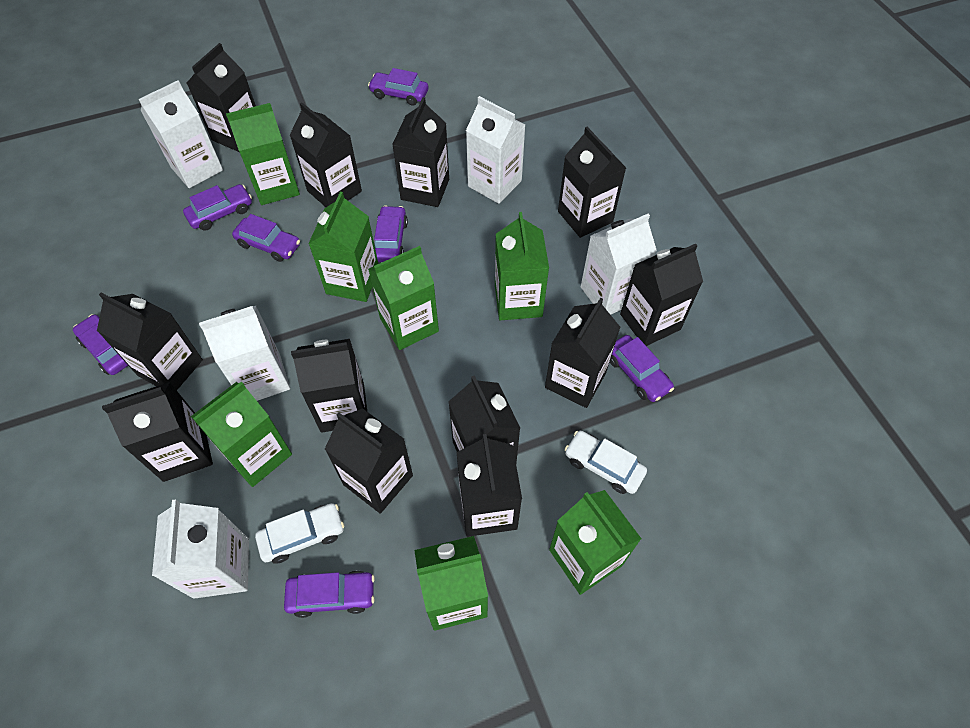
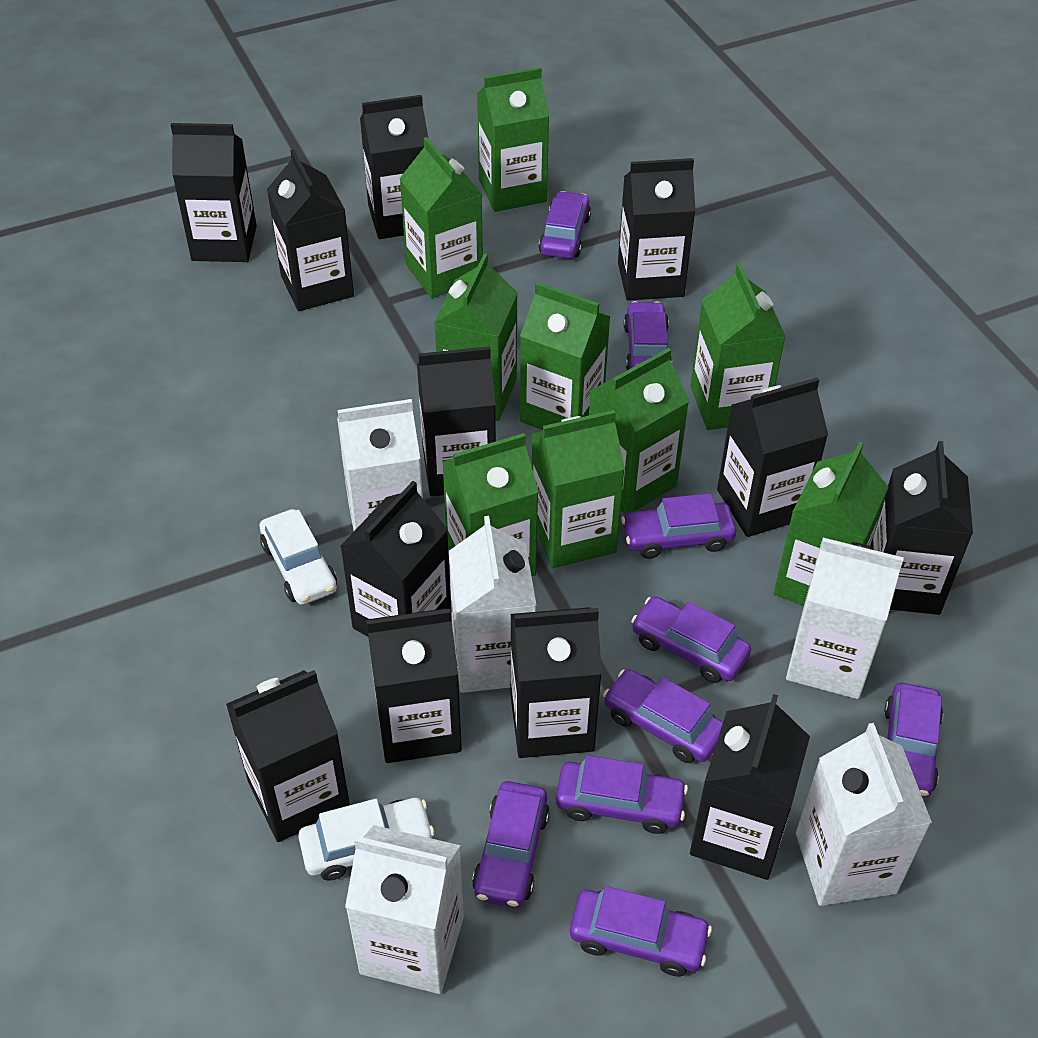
green carton: [191,382,292,487] [226,103,300,205] [308,192,378,302] [368,246,439,350] [414,536,488,631] [495,212,549,320] [549,490,641,595] = 7 -> [399,137,483,298] [434,254,518,421] [442,433,539,576] [477,67,549,212] [520,282,611,430] [532,410,625,568] [589,348,689,514] [690,263,786,430] [774,442,888,606] = 9
purple car: [73,314,128,375] [183,184,252,231] [232,214,300,262] [284,570,375,618] [368,68,428,106] [374,205,408,262] [610,335,674,402] = 7 -> [472,781,550,908] [539,191,591,259] [556,755,688,834] [570,886,712,976] [603,669,723,763] [621,493,736,559] [624,301,672,370] [631,596,751,683] [884,683,943,798] = 9

